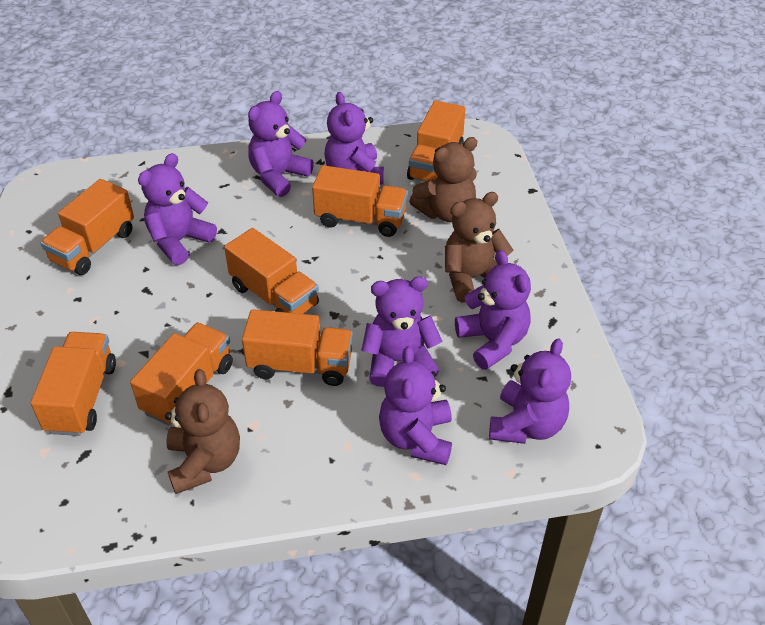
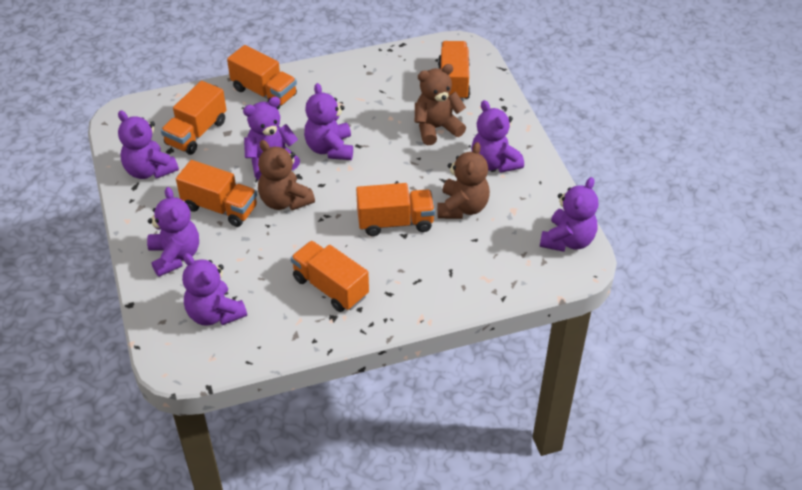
orange truck: [31,332,116,436] [41,179,134,275] [130,323,233,426] [224,228,319,314] [242,309,353,386] [312,165,408,237] [407,101,465,182] = 7 -> [161,81,226,155] [176,160,257,227] [227,45,297,109] [291,241,369,312] [356,183,435,236] [438,41,470,101] = 6

